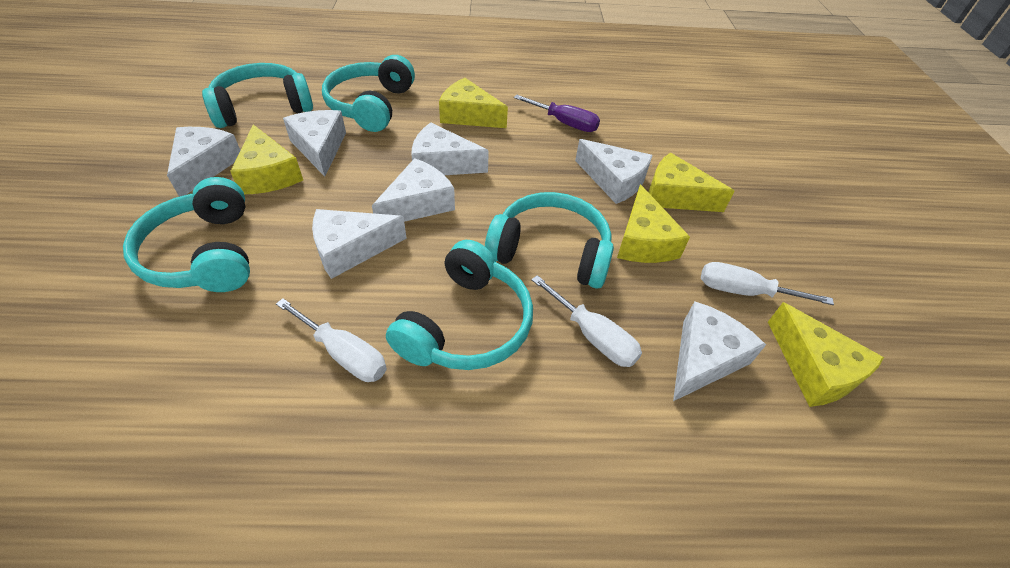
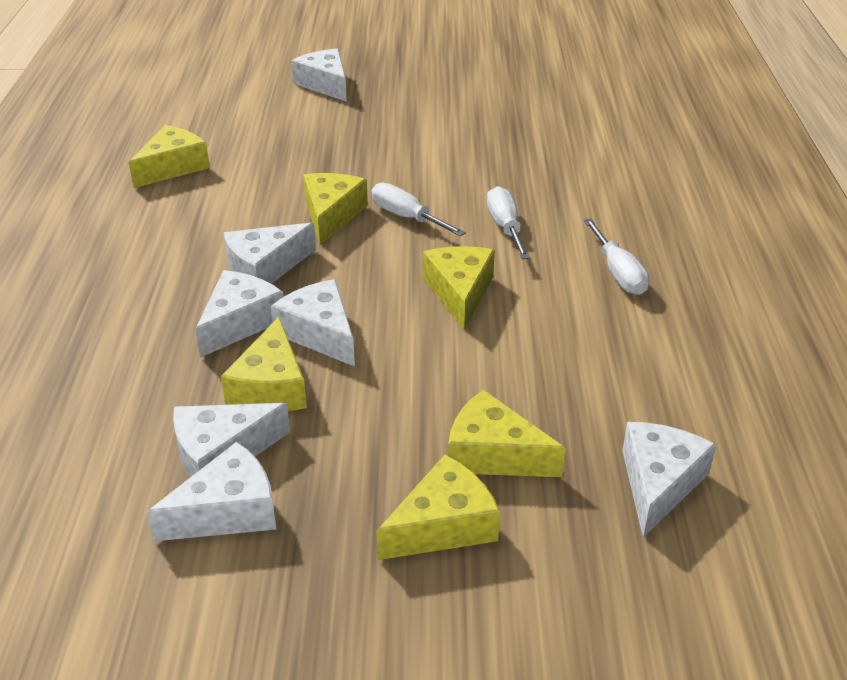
purple screwdriver: [514,95,600,132] = 1 -> none = 0
turquoise headphones: [123,177,250,292] [202,63,313,128] [322,55,415,132] [386,240,533,370] [485,192,614,289] = 5 -> none = 0
yellow cheese: [230,124,303,194] [439,78,508,128] [617,184,690,263] [648,153,734,212] [768,302,884,407] = 5 -> [129,125,210,188] [221,317,307,411] [303,173,368,245] [376,455,500,560] [423,246,495,330] [448,390,566,477] = 6

